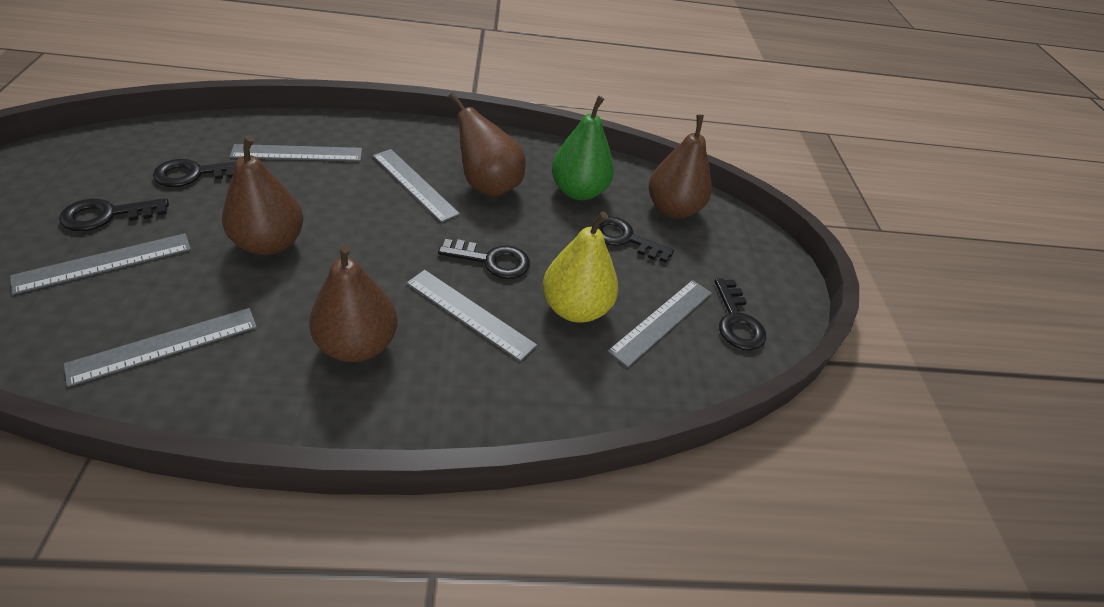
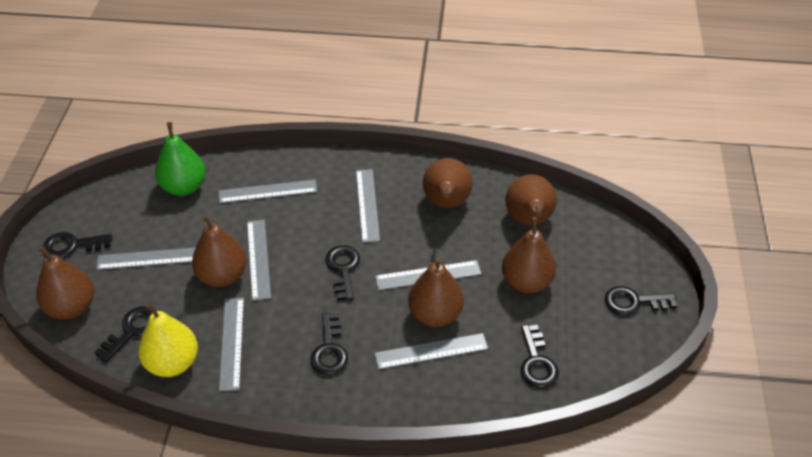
black key: [59,198,169,231] [153,159,236,187] [438,239,530,279] [592,216,674,263] [715,278,766,350] = 5 -> [43,232,112,258] [95,306,153,363] [311,313,348,375] [325,245,360,300] [521,325,559,388] [605,286,677,315] = 6
brown pear: [222,136,304,255] [309,244,398,362] [448,92,526,197] [649,115,712,218] = 4 -> [36,246,94,320] [192,215,247,287] [408,257,464,327] [423,158,473,208] [502,217,556,293] [505,175,557,225] = 6
grey ruler: [10,233,191,295] [64,308,257,387] [230,144,362,161] [373,149,460,222] [407,270,537,361] [607,280,712,367] = 6 -> [96,247,196,270] [219,180,317,203] [219,298,244,391] [247,220,271,301] [356,169,380,243] [374,333,488,369] [375,260,481,290] = 7

